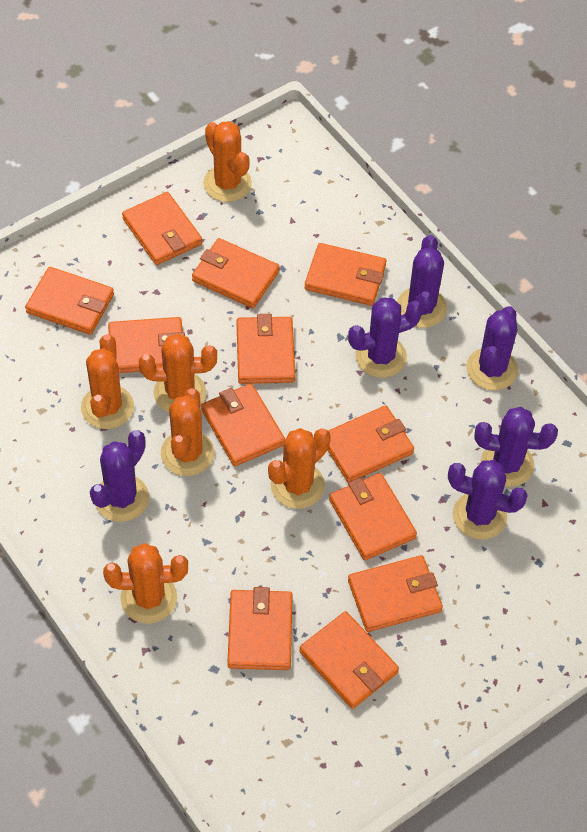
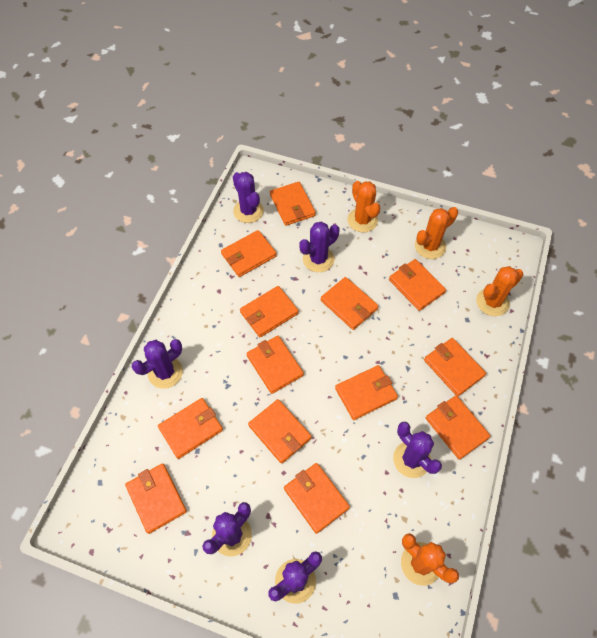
orange cactus: [81,334,134,429] [103,543,188,624] [139,334,217,412] [161,388,214,476] [203,121,252,202] [268,428,331,509] = 6 -> [347,181,380,233] [401,533,459,586] [415,207,458,259] [476,266,523,316] = 4
orange wallet: [25,267,114,335] [108,317,185,373] [122,192,202,265] [192,238,279,308] [201,383,285,466] [228,587,293,670] [237,314,295,384] [299,611,399,709] [304,243,386,306] [328,405,414,482] [329,473,417,560] [348,555,443,632] = 12 -> [125,463,187,534] [158,398,223,459] [221,230,277,277] [240,286,299,337] [247,336,304,394] [248,399,312,464] [270,182,316,226] [284,463,350,534] [321,277,379,330] [335,365,398,420] [389,259,446,311] [424,338,486,396] [426,396,491,460] = 13

